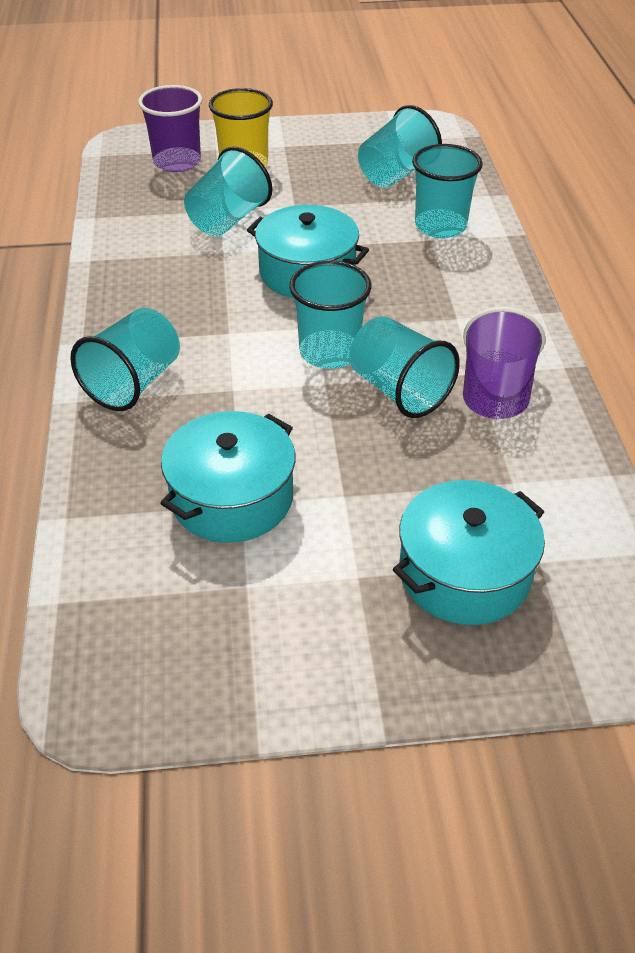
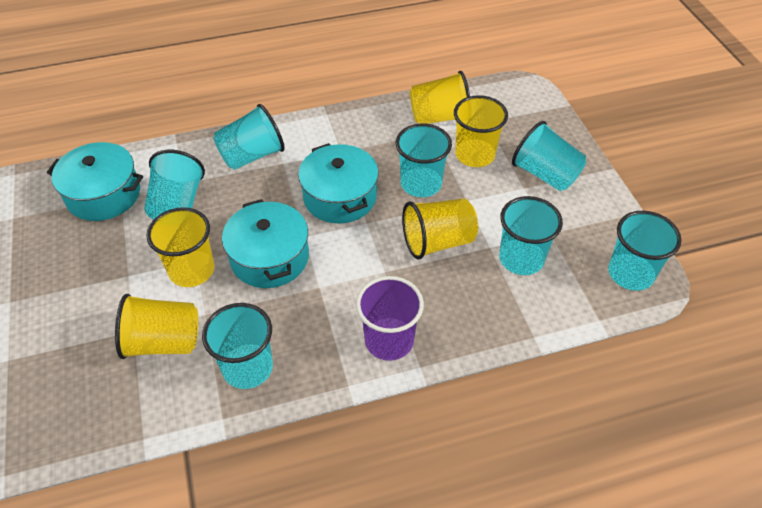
purple cup: [138,85,202,172] [463,307,545,419] = 2 -> [356,276,424,361] = 1
turquoise cup: [70,308,180,411] [184,147,272,236] [289,261,371,369] [349,316,460,418] [358,105,442,188] [412,144,483,238] = 6 -> [144,150,205,220] [202,303,273,389] [213,104,285,170] [396,124,452,197] [499,196,563,275] [512,121,586,191] [608,211,682,291] = 7
yellow cup: [209,88,273,168] = 1 -> [115,294,198,359] [146,207,215,287] [402,198,478,259] [410,71,470,124] [454,95,508,167] = 5

